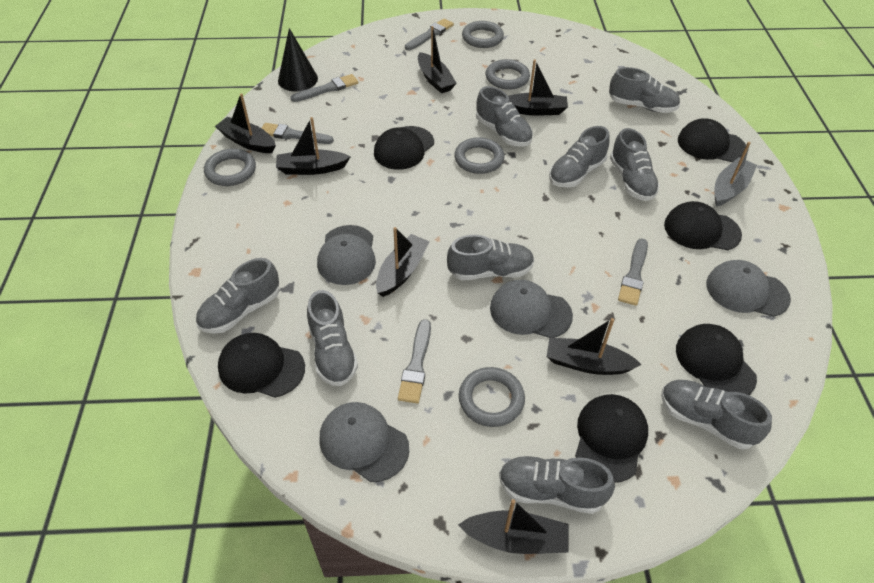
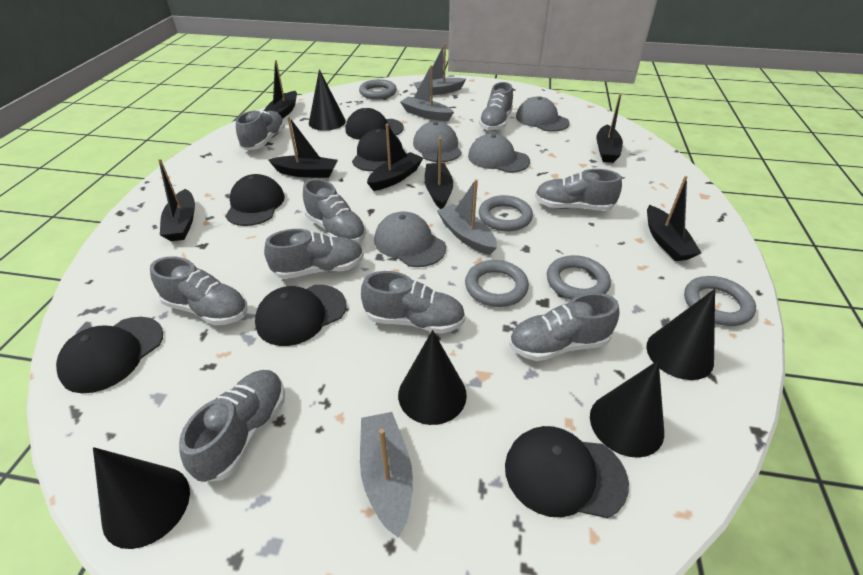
black cone: [278,28,318,91] = 1 -> [93,447,190,549] [309,69,346,131] [398,330,467,425] [590,360,664,458] [646,289,715,380] = 5
grey boat: [714,142,757,207] = 1 -> [360,412,413,537] [400,65,454,121] [414,43,466,95] [437,179,497,255] = 4
grey brush: [262,123,334,144] [290,74,358,102] [398,319,431,403] [405,18,454,50] [618,238,648,306] = 5 -> none = 0

